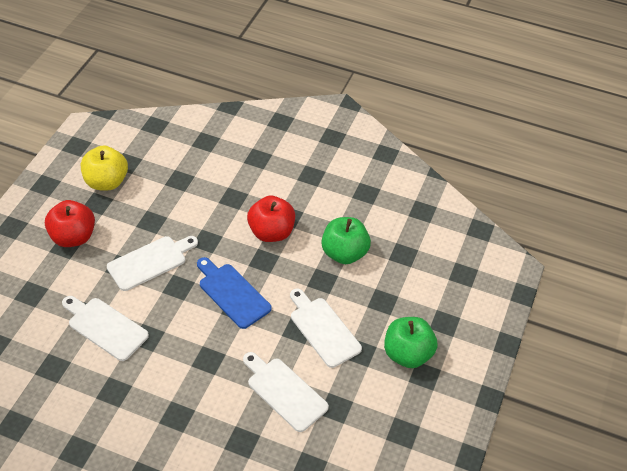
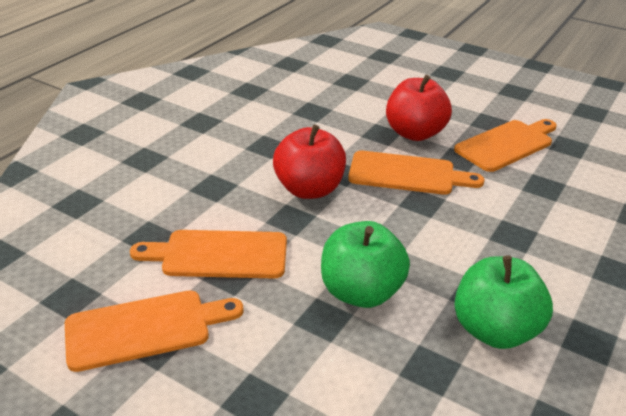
blue cutting board: [197,257,272,329] = 1 -> none = 0
orange cutting board: none = 0 -> [65,290,244,372] [130,230,287,278] [348,151,485,195] [454,119,557,172] = 4
white cutting board: [62,296,149,361] [107,236,198,291] [243,352,329,432] [290,289,362,368] = 4 -> none = 0
yellow apple: [81,145,128,190] = 1 -> none = 0

